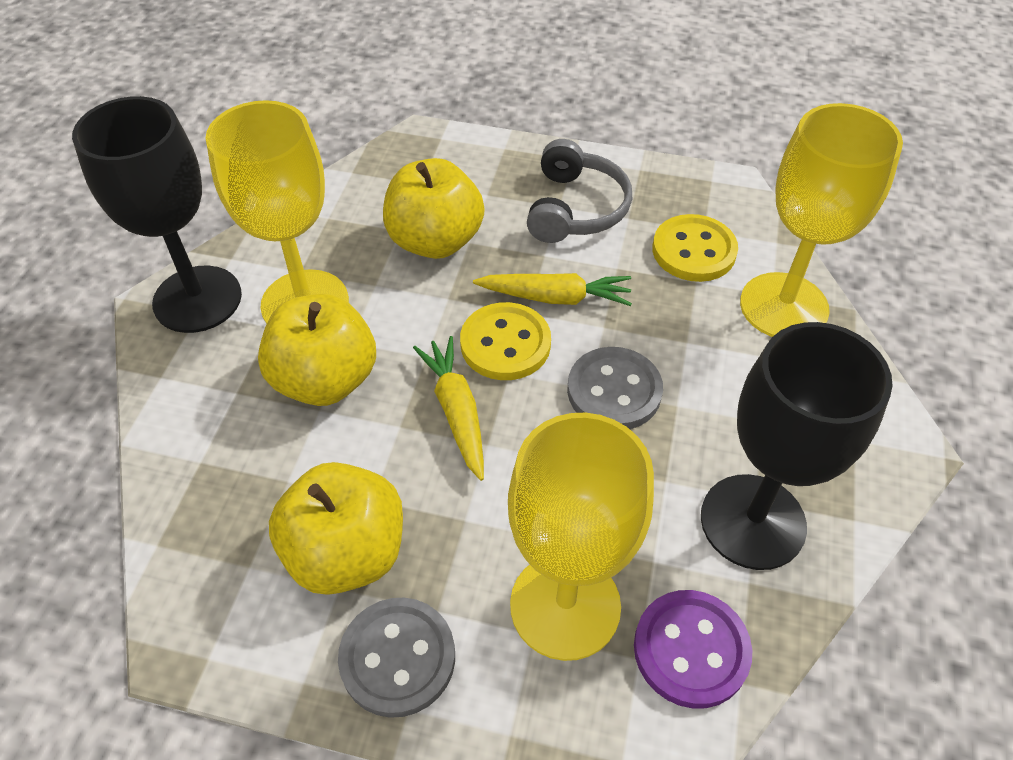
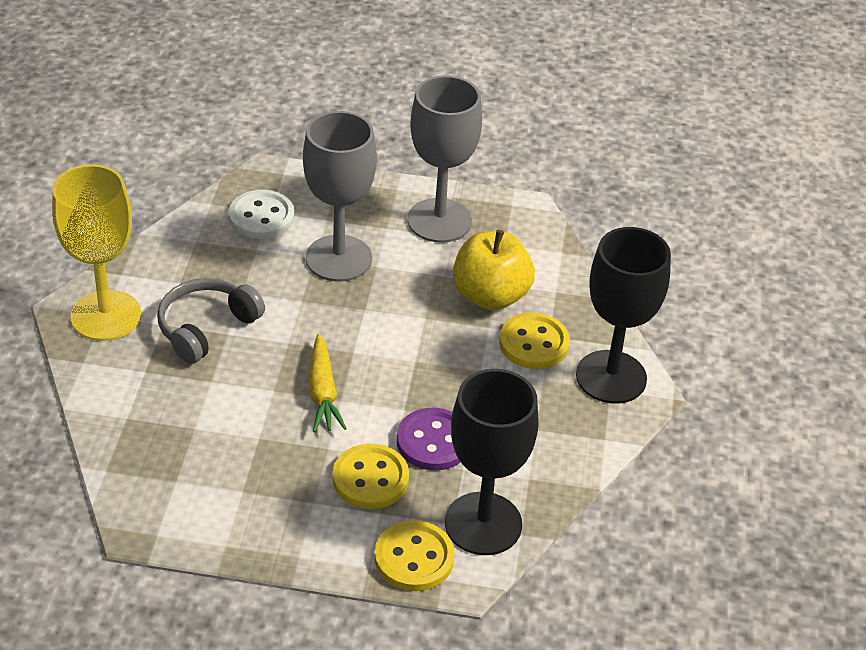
grey button: [338,598,455,718] [567,347,663,429] = 2 -> none = 0
grey goblet: none = 0 -> [303,111,377,282] [407,75,482,243] = 2
white button: none = 0 -> [229,190,294,239] = 1
yellow apple: [258,294,376,406] [269,462,403,595] [383,158,485,259] = 3 -> [453,230,535,310] = 1
yellow button: [460,302,551,380] [653,214,738,282] = 2 -> [333,444,409,509] [374,520,455,591] [499,313,570,369] = 3
yellow carrot: [413,336,484,481] [473,273,632,306] = 2 -> [309,334,347,432] = 1
yellow goblet: [206,100,349,324] [508,413,654,661] [740,103,903,337] = 3 -> [52,164,141,341] = 1

